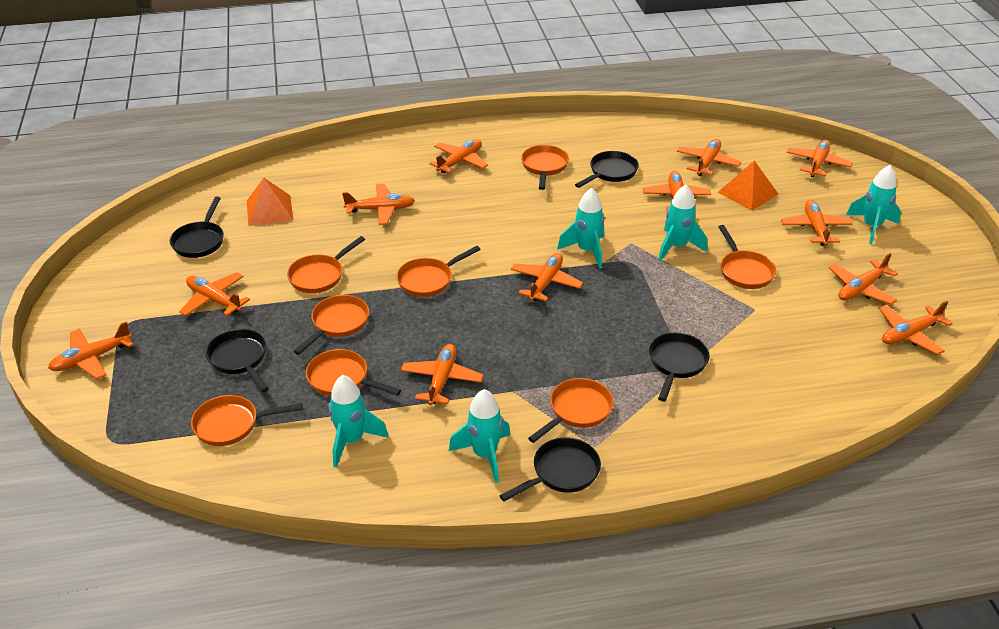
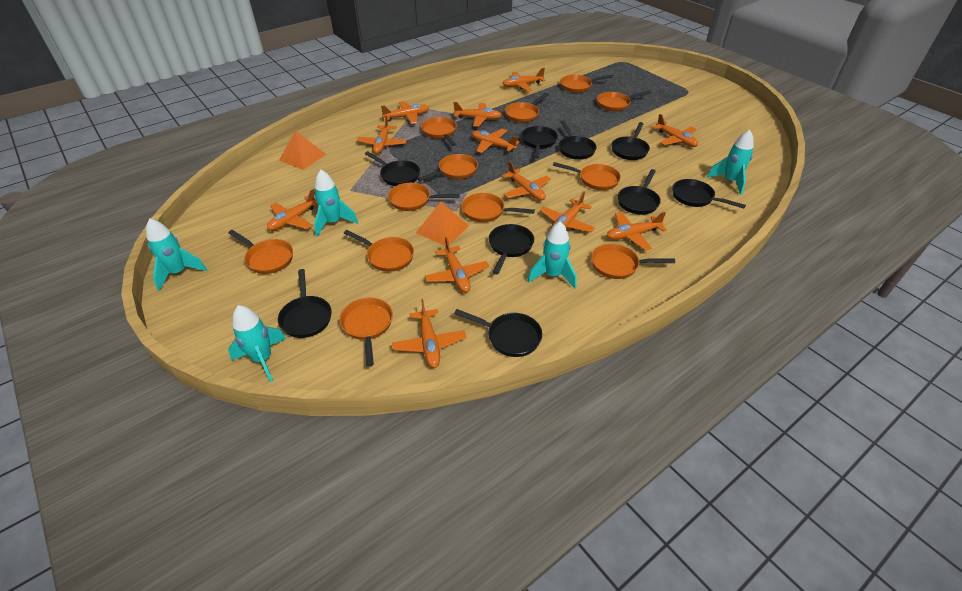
black pan: [170,197,224,258] [206,329,269,392] [499,437,601,501] [575,151,639,188] [649,332,710,401] = 5 -> [278,269,331,338] [365,151,420,186] [454,309,542,357] [489,224,534,274] [521,126,558,159] [559,120,596,160] [612,122,650,160] [618,169,661,215] [672,179,746,208] = 9
orange pan: [191,395,302,446] [287,236,365,293] [294,295,369,355] [306,349,401,396] [397,246,481,297] [521,145,569,190] [528,378,614,443] [718,225,776,289] = 8 -> [228,230,293,274] [340,298,393,367] [344,230,414,272] [388,183,460,211] [417,154,478,181] [421,117,457,146] [462,193,535,222] [505,93,549,123] [553,162,621,190] [560,75,613,93] [591,244,675,279] [597,90,651,111] = 12

